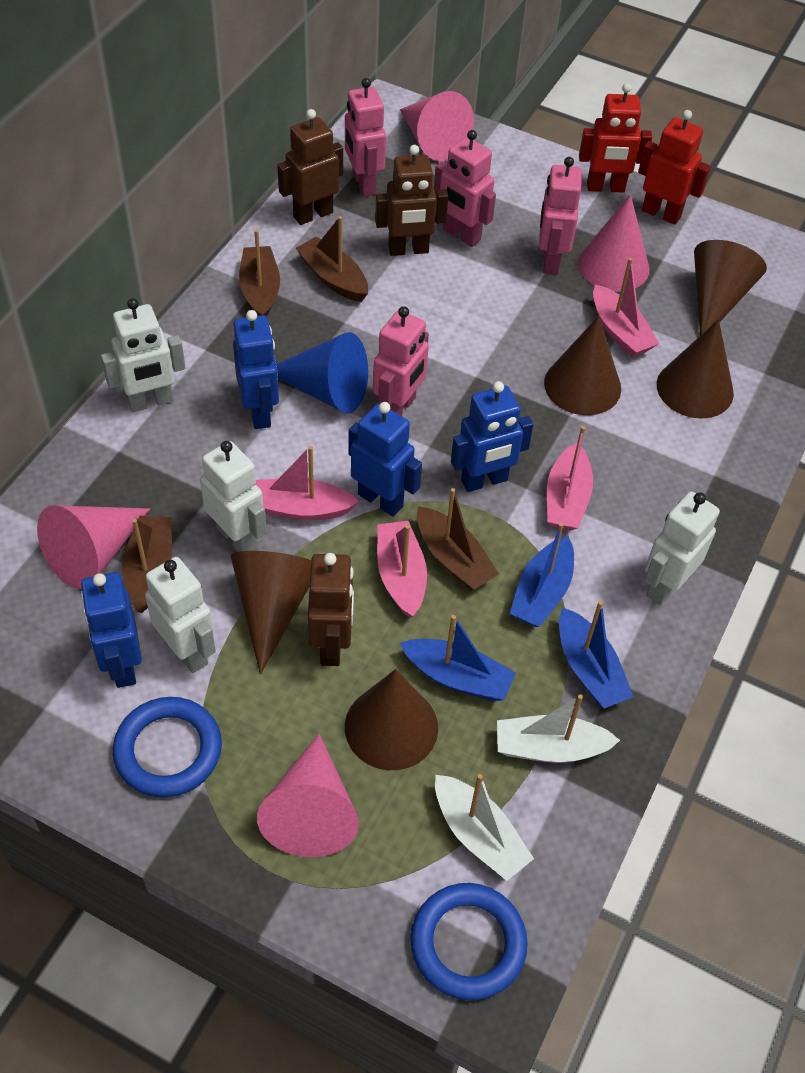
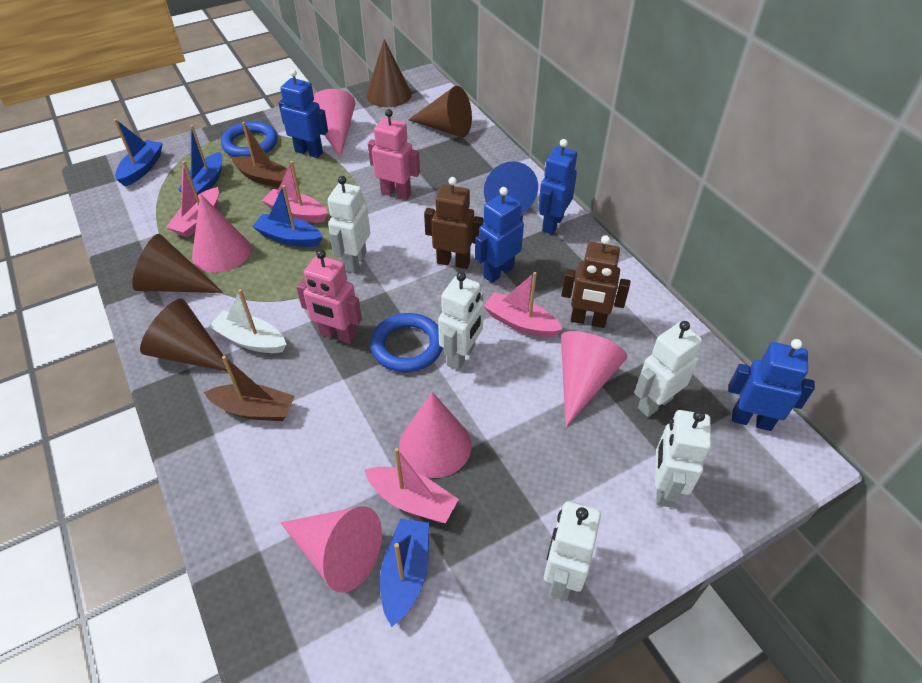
blue boat: [400,615,516,701] [510,523,574,627] [559,601,634,708] = 3 -> [114,119,163,187] [178,125,223,195] [252,185,323,247] [380,518,429,627] = 4
brown boat: [122,516,172,613] [239,230,280,317] [296,216,368,302] [417,488,499,590] = 4 -> [204,356,295,421] [232,122,287,188] = 2
brown cone: [231,551,311,674] [345,669,438,770] [544,316,621,415] [657,319,734,419] [694,240,767,335] = 5 -> [132,234,223,293] [140,299,228,372] [366,39,412,107] [409,86,472,137] = 4
brown robot: [277,109,343,225] [308,553,354,666] [375,145,448,256] = 3 -> [424,177,483,269] [561,235,630,328] = 2
pink cone: [37,505,150,589] [257,734,359,857] [400,91,474,161] [578,194,649,292] = 4 -> [192,194,251,273] [281,506,382,593] [313,89,355,158] [399,392,471,478] [561,331,628,427] = 5
pink robot: [345,78,386,197] [373,306,429,416] [434,130,496,247] [539,157,582,275] = 4 -> [296,250,362,344] [368,109,420,200] = 2
red robot: [579,83,652,193] [638,110,711,225] = 2 -> none = 0
white boat: [435,774,534,881] [497,694,620,763] = 2 -> [209,289,287,353] = 1
white robot: [101,298,186,412] [145,557,216,673] [200,441,267,552] [644,491,720,605] = 4 -> [327,176,370,273] [438,272,484,371] [544,501,601,600] [634,321,702,417] [655,410,711,508] = 5

